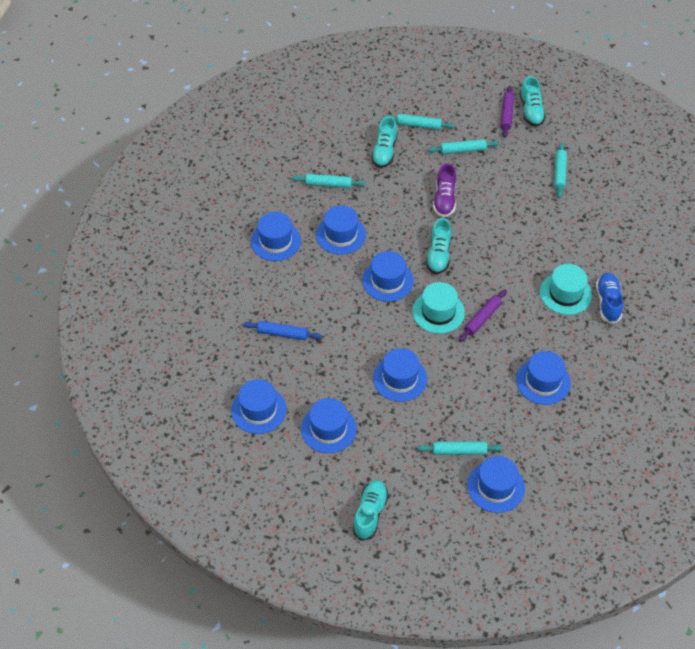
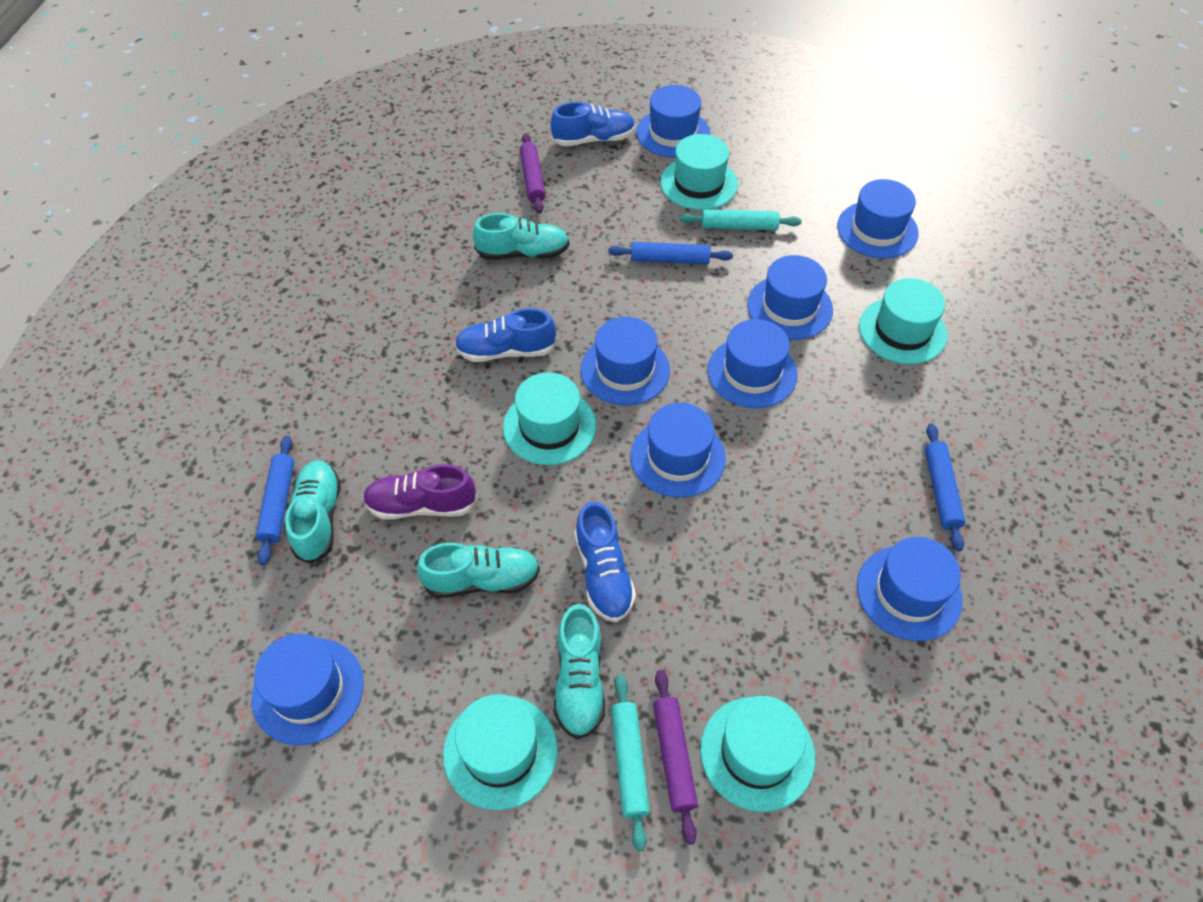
blue rolling pin: [243,321,322,340] = 1 -> [256,436,294,566] [608,242,733,264] [925,423,965,551] = 3
blue shoe: [596,272,623,324] = 1 -> [454,308,557,362] [551,102,636,146] [574,501,636,622] = 3
turquoise hat: [412,282,465,334] [540,264,592,315] = 2 -> [443,694,558,811] [503,372,596,465] [660,134,738,210] [700,696,815,812] [859,278,947,364] = 5
turquoise rolling pin: [292,174,365,188] [384,114,454,130] [417,442,503,455] [428,139,499,154] [554,142,567,198] = 5 -> [611,675,650,851] [680,209,802,230] = 2

